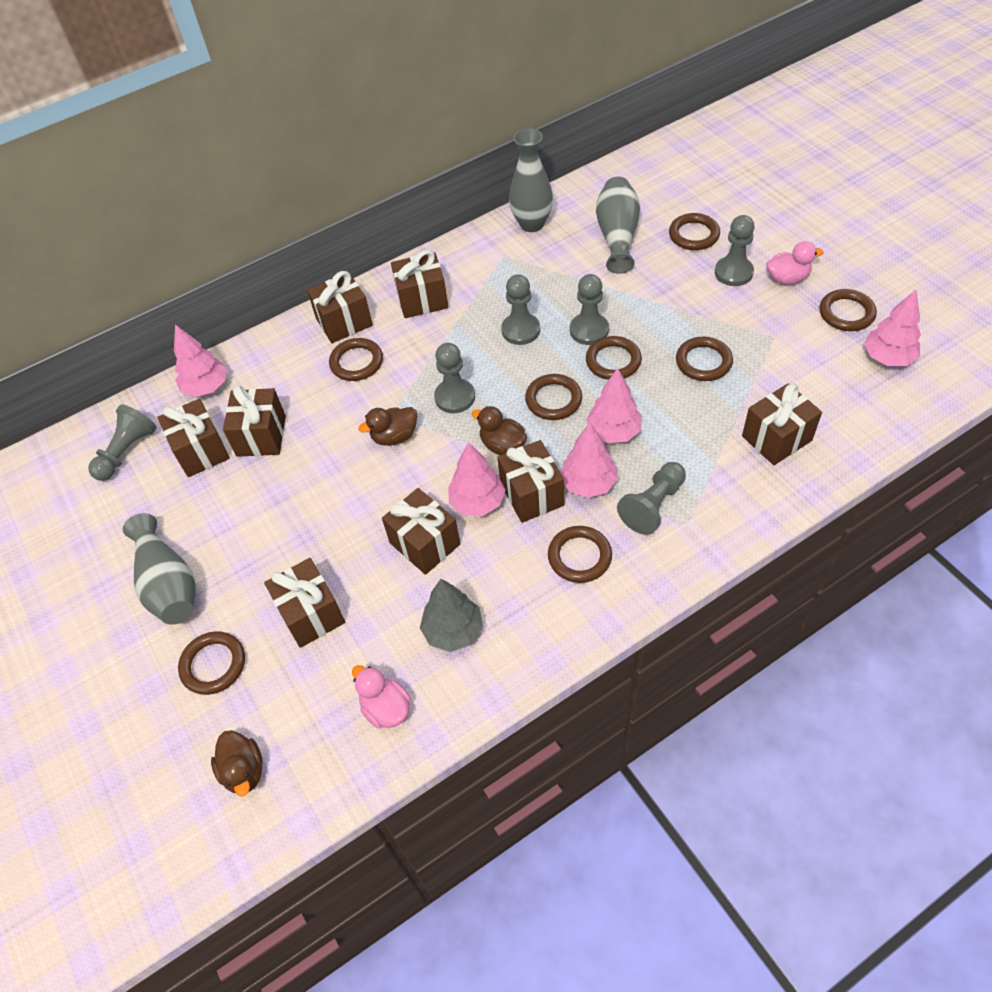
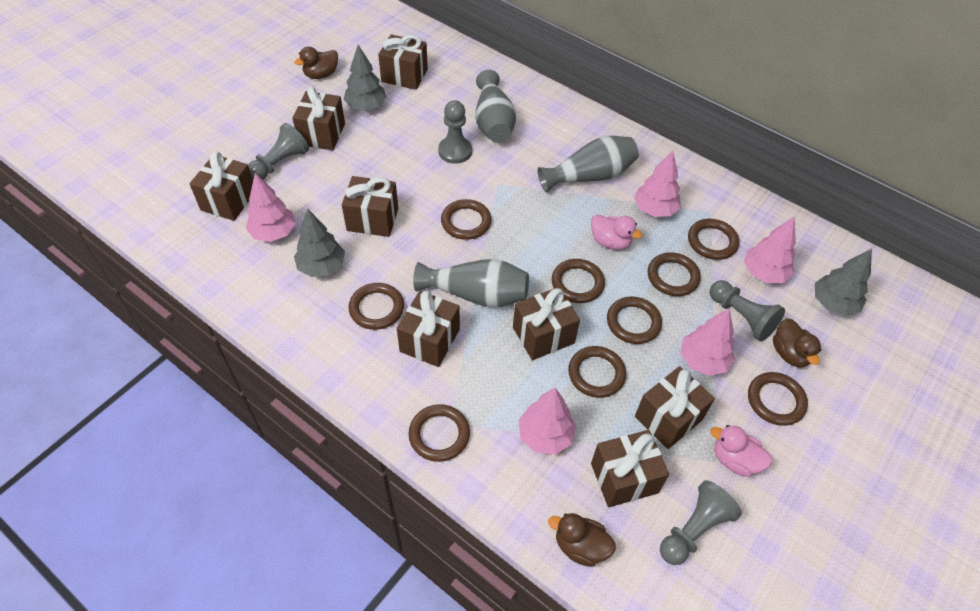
brown ring: [178,631,245,695] [329,338,383,381] [525,374,582,420] [548,526,612,583] [586,336,642,380] [669,213,720,250] [676,337,733,381] [819,289,877,331] = 8 -> [348,283,404,330] [408,404,470,462] [441,199,492,240] [552,259,605,303] [568,346,626,398] [607,297,662,344] [648,252,701,296] [688,219,739,260] [748,372,808,426] = 9
grey pawn: [88,404,157,481] [434,343,475,413] [501,274,540,345] [570,274,609,345] [617,462,686,535] [715,215,755,286] = 6 -> [248,123,309,180] [438,100,472,164] [660,480,742,565] [710,280,785,342] = 4
grey tree: [420,579,483,652] = 1 -> [294,208,345,277] [343,45,386,110] [815,249,872,316] = 3

